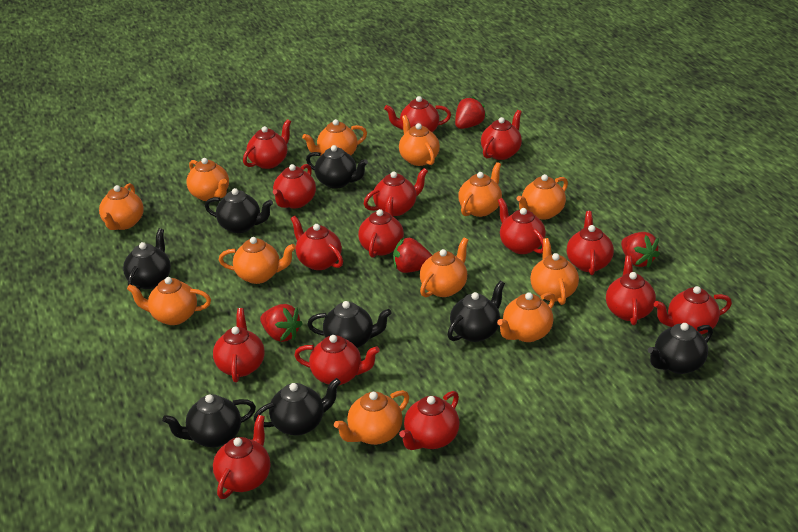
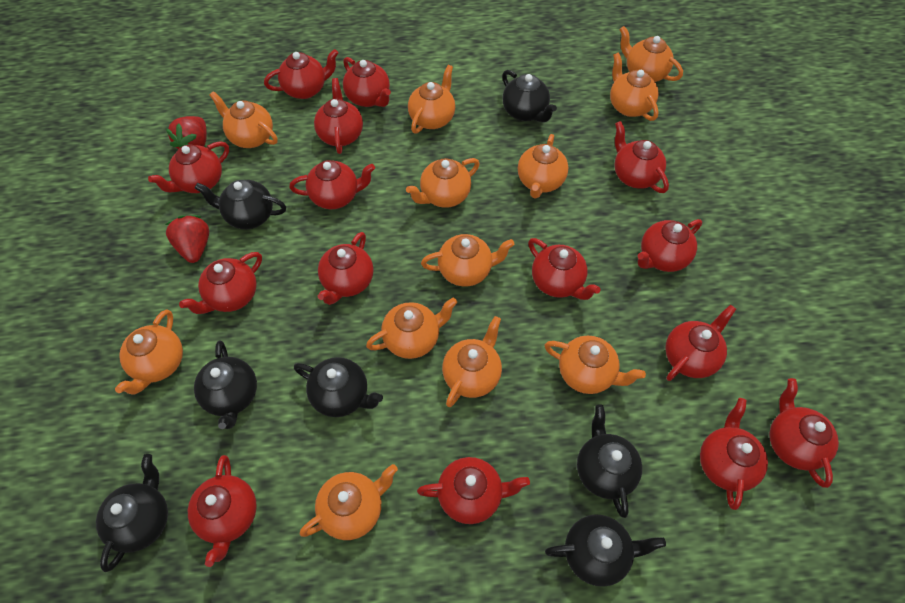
black teapot: [123,228,171,289] [162,394,256,447] [205,188,273,233] [253,378,341,436] [306,145,368,189] [307,301,392,348] [447,281,505,342] [648,323,713,374] = 8 -> [96,454,168,572] [194,340,257,429] [195,180,286,229] [294,357,383,417] [502,70,557,122] [545,514,666,587] [577,404,642,518] = 7
red strawberry: [260,304,303,342] [393,238,432,273] [455,96,487,129] [621,232,660,268] = 4 -> [165,116,207,149] [165,215,209,263] = 2

